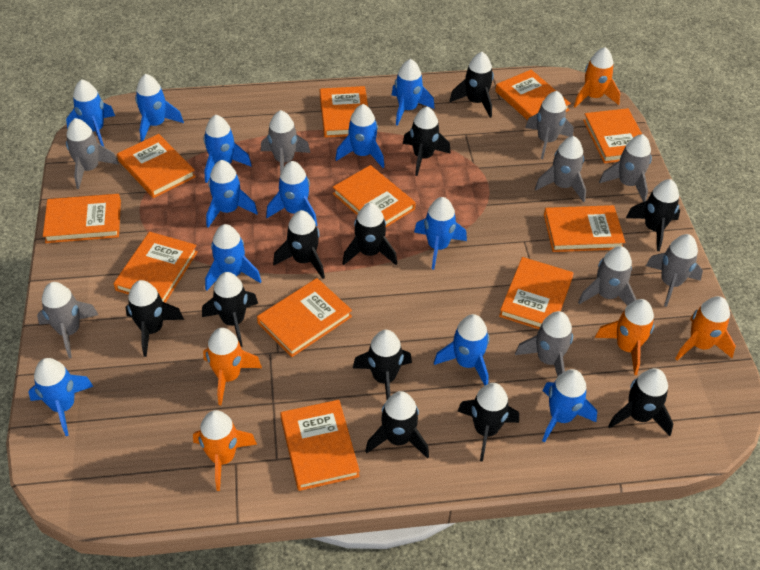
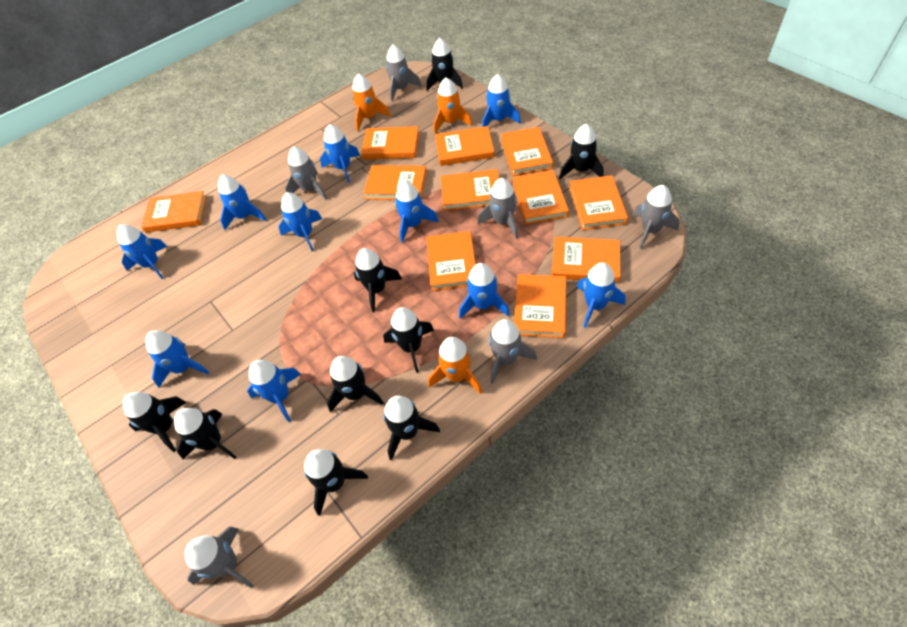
black rocket: [125,280,184,357] [202,272,258,347] [273,210,325,279] [342,203,397,265] [353,330,412,399] [365,391,429,459] [403,107,451,176] [449,52,494,118] [458,383,519,462] [608,368,673,436] [626,179,680,251] = 11 -> [123,392,187,452] [174,408,236,459] [304,449,368,516] [327,356,383,413] [354,248,402,312] [383,307,434,373] [383,396,440,460] [426,38,463,91] [559,124,604,179] = 9
blue rocket: [28,358,94,436] [66,79,115,147] [135,74,184,142] [204,115,252,183] [205,224,261,291] [206,160,258,228] [266,161,318,226] [335,104,384,168] [392,59,435,126] [414,197,467,270] [434,314,489,385] [542,369,597,442] = 12 -> [117,225,167,279] [145,330,209,388] [218,175,266,230] [247,360,301,422] [279,192,322,251] [320,124,360,183] [395,181,439,243] [459,263,510,319] [482,74,521,127] [577,263,625,328] = 10
grey rocket: [37,282,98,358] [66,118,119,189] [261,110,310,174] [515,311,573,376] [525,91,574,159] [535,136,586,203] [578,246,637,306] [599,134,652,202] [646,234,703,307] = 9 -> [185,527,254,588] [285,146,327,200] [386,45,422,102] [478,178,518,239] [489,319,537,384] [633,185,680,249] = 6
orange rocket: [193,410,257,491] [203,328,262,405] [574,47,620,108] [595,299,654,375] [675,296,736,360] = 5 -> [352,73,391,131] [428,337,482,394] [434,77,472,133] = 3

